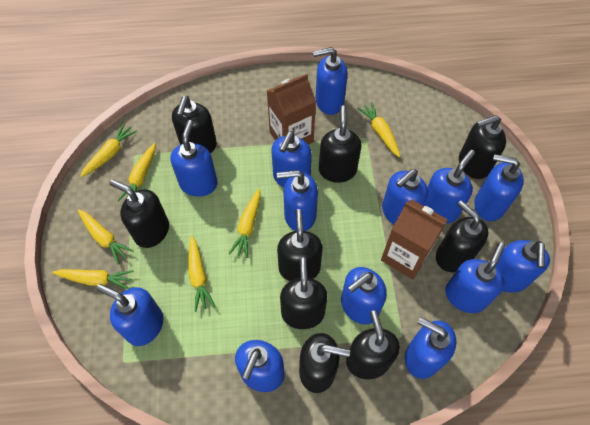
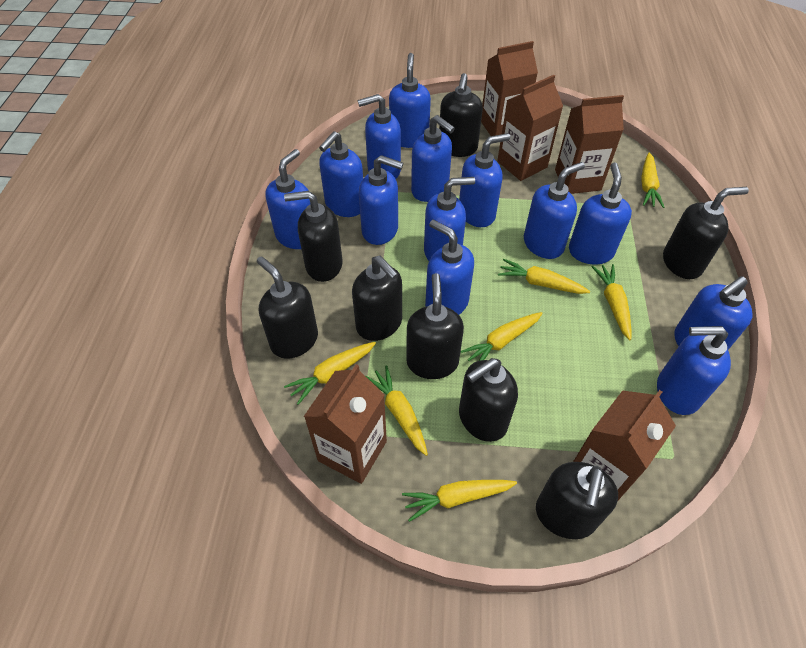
black soap dispenser: [110,180,169,248] [172,96,217,153] [277,209,323,281] [280,258,328,329] [299,333,350,393] [319,106,362,183] [346,310,400,379] [436,200,488,272] [459,115,506,179] = 9 -> [257,256,318,359] [284,191,343,282] [352,255,402,341] [406,273,464,379] [439,73,483,157] [459,358,518,442] [536,462,618,539] [663,187,749,279] = 8
brown carton: [267,74,316,145] [381,199,448,279] = 2 -> [304,364,387,484] [481,41,538,136] [497,75,563,181] [555,95,624,194] [573,390,676,502] = 5

